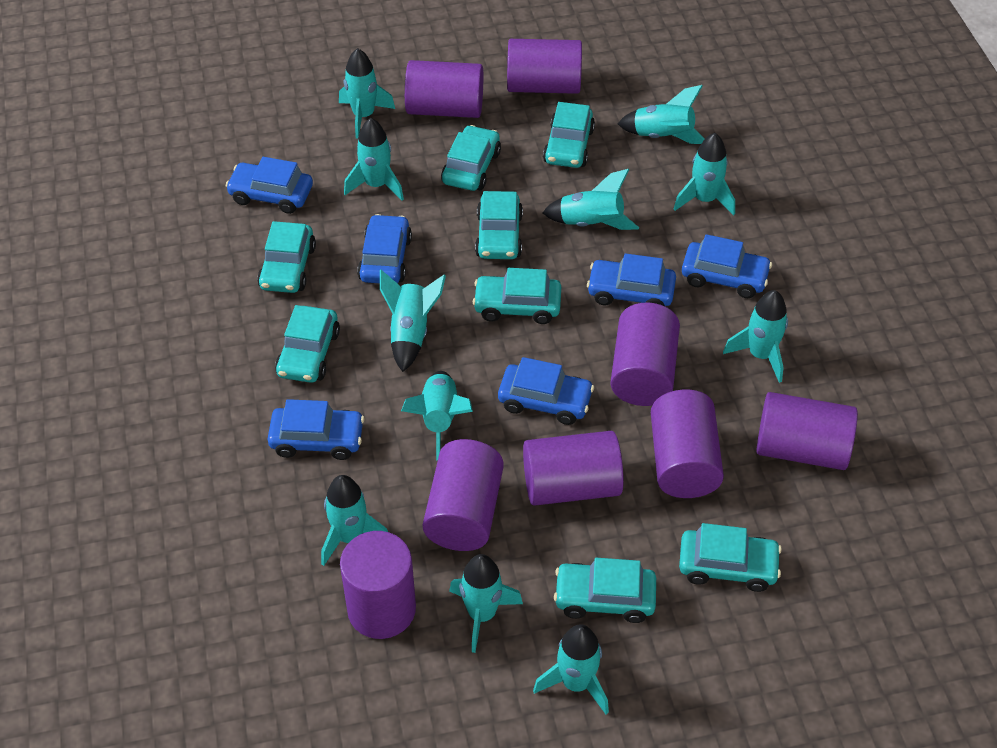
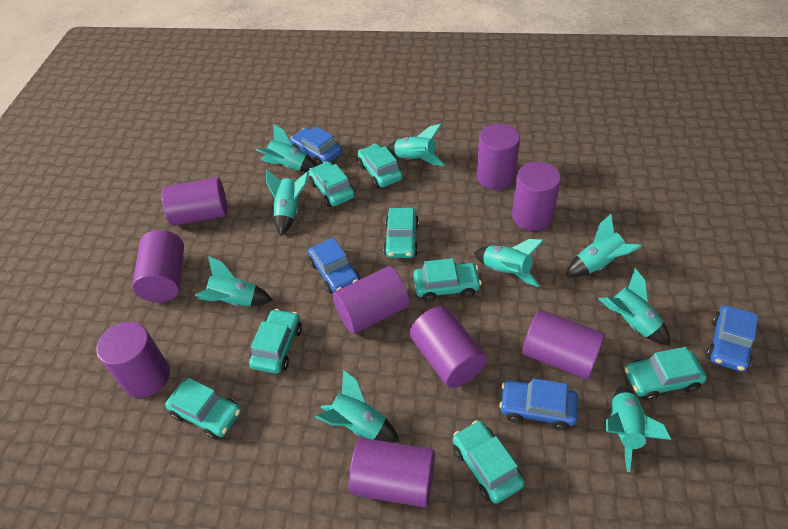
blue car: [226,157,313,214] [268,399,365,460] [357,214,412,283] [498,357,594,425] [587,253,676,306] [682,234,772,298] = 6 -> [290,126,342,166] [308,237,360,294] [499,378,578,430] [706,305,758,372] = 4
purple cylinder: [340,531,416,639] [405,60,483,118] [423,439,504,551] [507,39,582,94] [523,431,624,506] [610,303,680,406] [651,389,724,498] [757,392,858,470] = 8 -> [96,322,170,398] [132,230,184,302] [161,177,228,226] [333,266,409,334] [349,438,435,508] [410,306,487,388] [476,124,520,190] [512,162,561,231] [522,310,605,380] = 9
turquoise rocket: [321,475,388,566] [339,48,395,139] [344,118,404,201] [380,270,446,372] [401,371,473,461] [449,554,523,653] [533,624,609,715] [542,169,639,230] [617,85,705,144] [674,133,735,216] [723,290,788,383] = 11 -> [195,256,273,306] [256,124,317,172] [266,170,309,236] [315,369,399,443] [387,124,445,166] [474,239,544,287] [566,214,642,277] [599,268,670,345] [606,387,671,472] = 9

